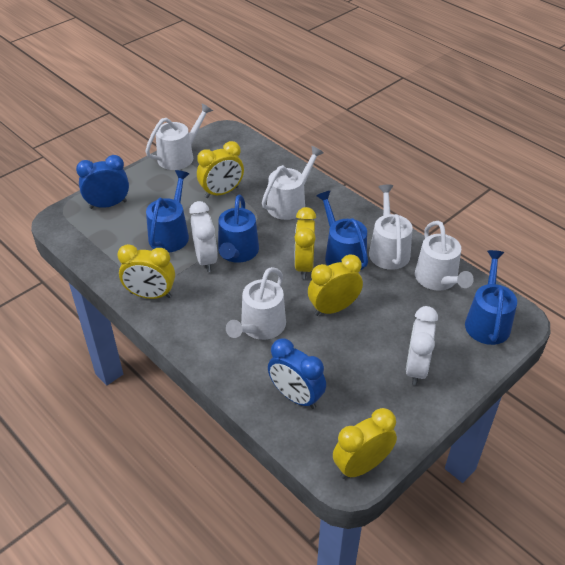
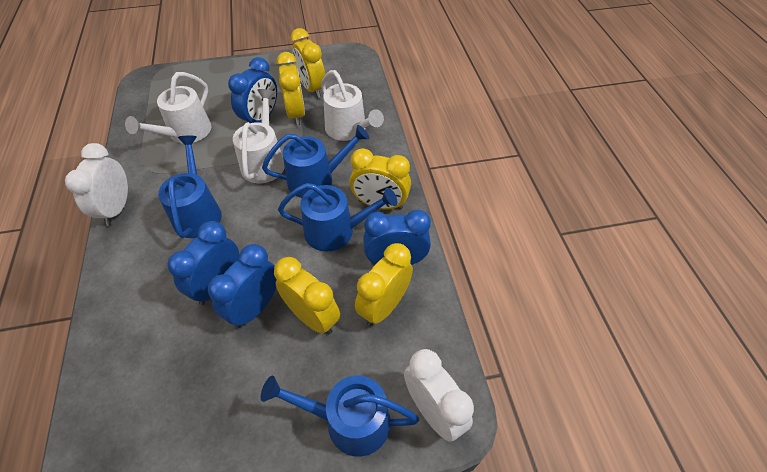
blue clock: [76,155,129,209] [268,338,326,409] = 2 -> [167,221,239,305] [208,244,277,328] [228,57,277,123] [363,210,431,265] = 4
white watering can: [145,103,213,170] [226,267,286,340] [262,146,324,220] [369,185,413,270] [415,221,474,291] = 5 -> [125,72,211,143] [233,89,285,183] [321,70,384,141] = 3

